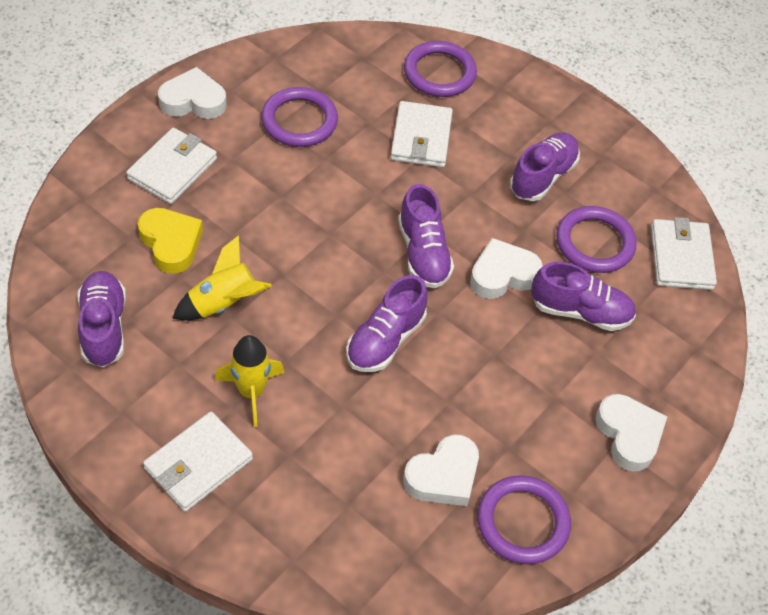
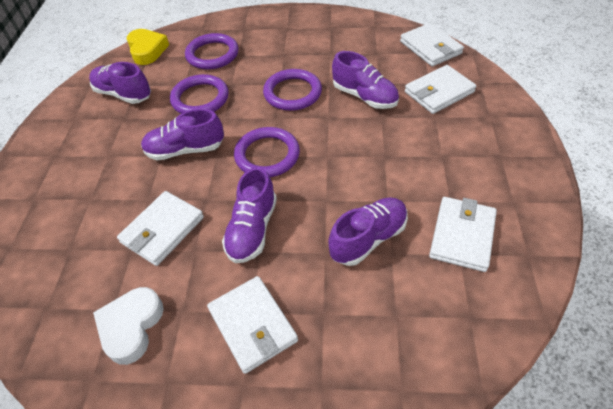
white heart: [158,67,227,119] [403,435,479,506] [470,238,543,299] [595,394,667,472] = 4 -> [93,287,164,365] = 1
white wallet: [126,128,217,204] [143,412,253,512] [391,101,453,167] [651,217,717,290] = 4 -> [117,191,204,266] [207,276,298,374] [400,23,464,66] [405,65,476,114] [429,197,497,272] = 5
yellow rocket: [172,235,272,321] [215,335,284,427] = 2 -> none = 0

